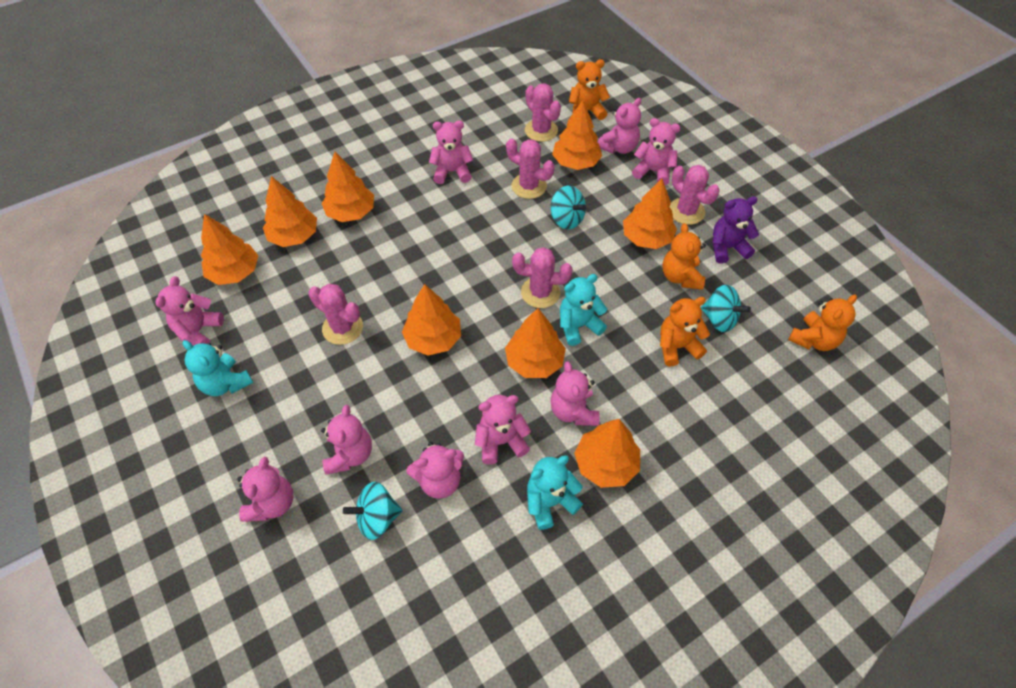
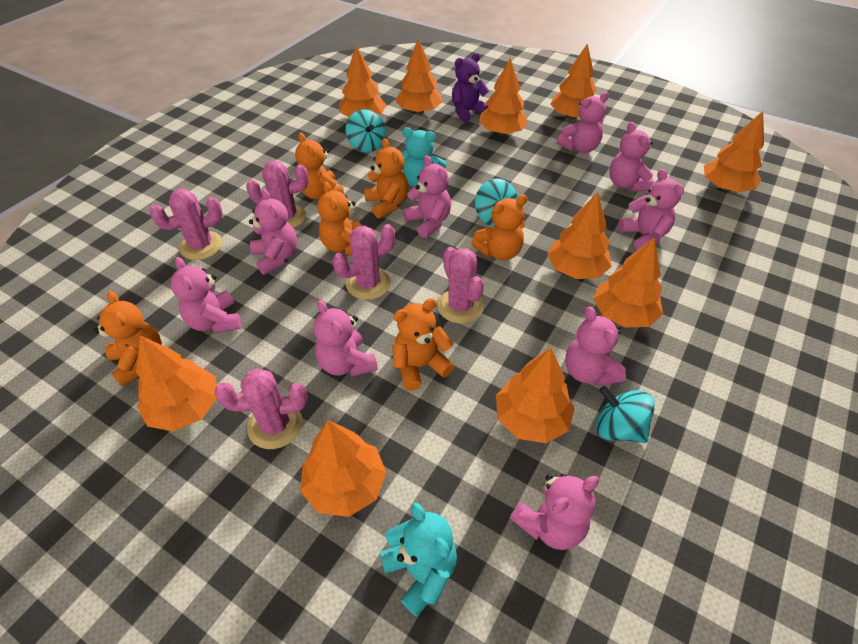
orange teddy bear: [569,59,610,120] [660,297,710,366] [662,223,706,290] [788,295,857,351] = 4 -> [93,291,162,387] [295,133,344,199] [317,182,361,255] [364,138,408,219] [393,298,454,391] [471,195,528,261] = 6
orange tree: [201,214,259,285] [263,176,317,247] [322,152,374,222] [402,284,461,356] [505,308,566,378] [552,100,602,170] [574,419,640,488] [623,178,677,249] = 8 -> [136,336,217,431] [300,420,387,517] [339,45,386,117] [396,39,443,114] [479,58,529,135] [496,348,575,443] [547,192,612,279] [550,44,597,119] [593,237,663,328] [704,111,764,192] = 10
turquoise teddy bear: [182,340,253,396] [527,455,583,530] [560,274,607,346] = 3 -> [380,503,457,616] [402,127,446,187] = 2

